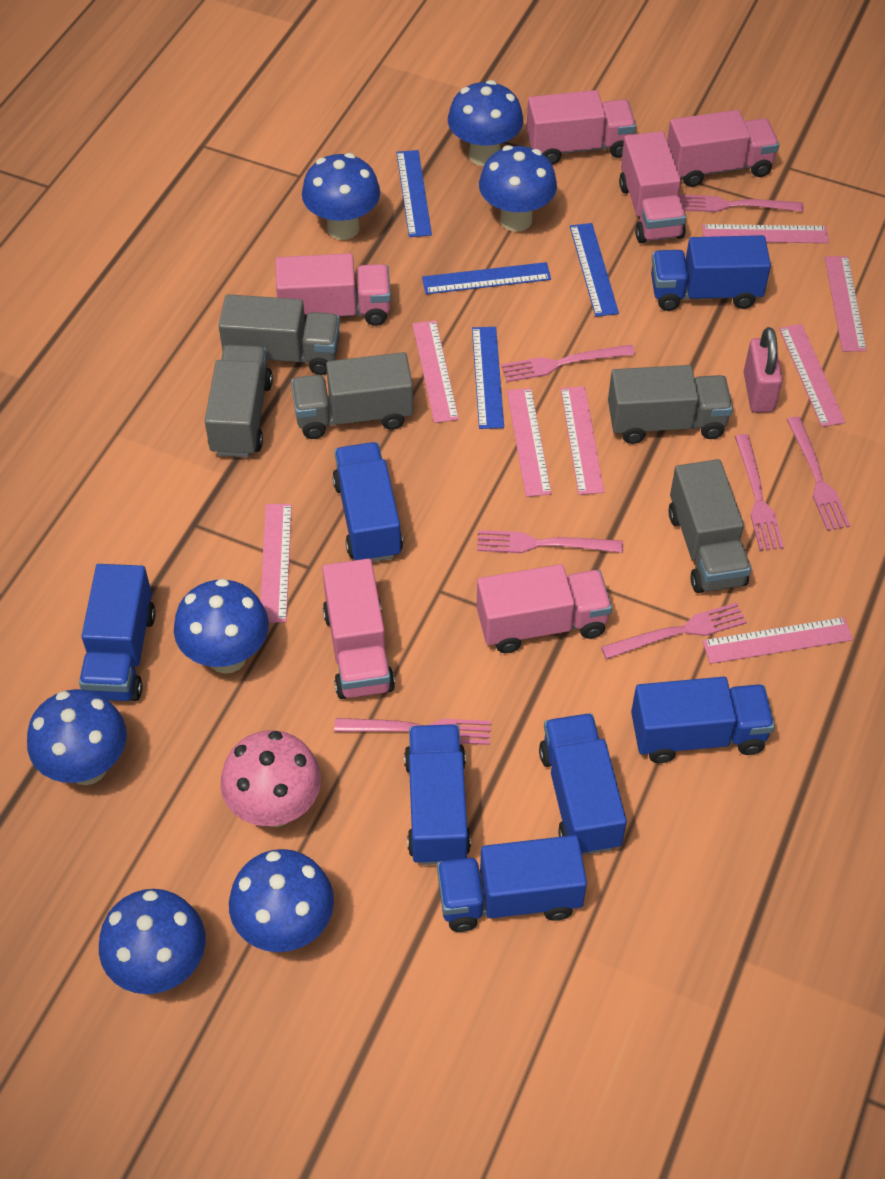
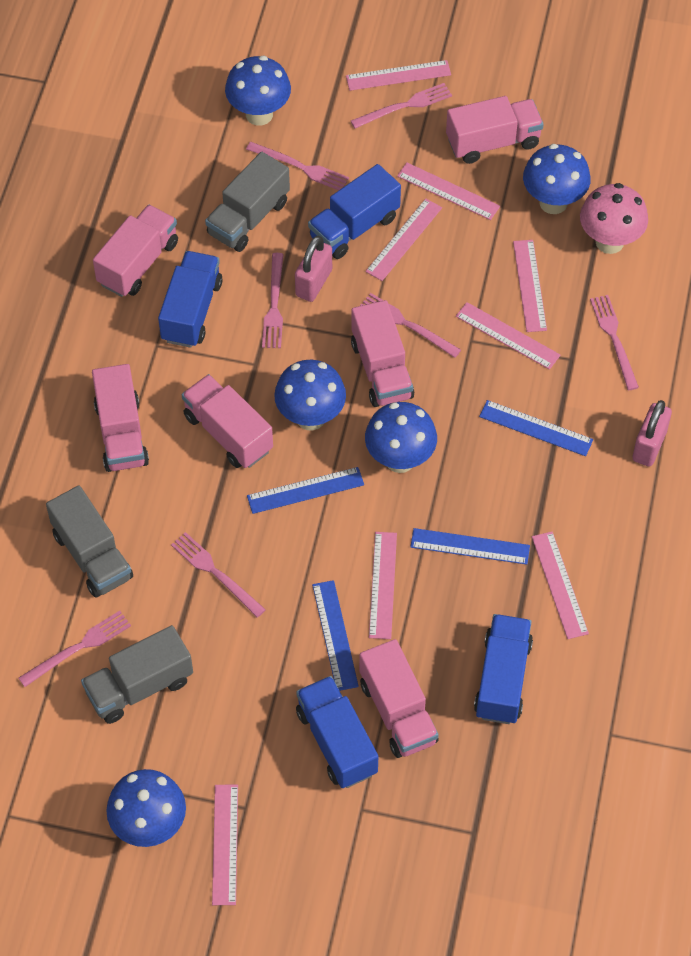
blue mushroom: [27,689,127,785] [99,889,206,994] [174,579,269,674] [229,849,334,952] [302,153,380,240] [448,80,523,166] [479,145,557,232] = 7 -> [106,769,186,847] [225,56,291,125] [274,360,346,431] [365,402,437,473] [523,144,591,214] = 5
blue truck: [79,564,156,701] [332,442,403,562] [404,724,471,865] [437,835,587,932] [539,713,627,855] [631,677,775,763] [651,235,771,311] = 7 -> [158,251,223,348] [296,676,378,788] [308,164,401,259] [474,614,533,724] = 4
grey truck: [205,345,273,457] [219,294,340,375] [291,352,413,439] [608,365,733,444] [668,459,751,593] = 5 -> [46,485,133,598] [81,625,193,724] [205,152,290,252] = 3
pink padlock: [743,327,783,413] = 1 -> [295,236,332,302] [632,400,672,467] = 2

